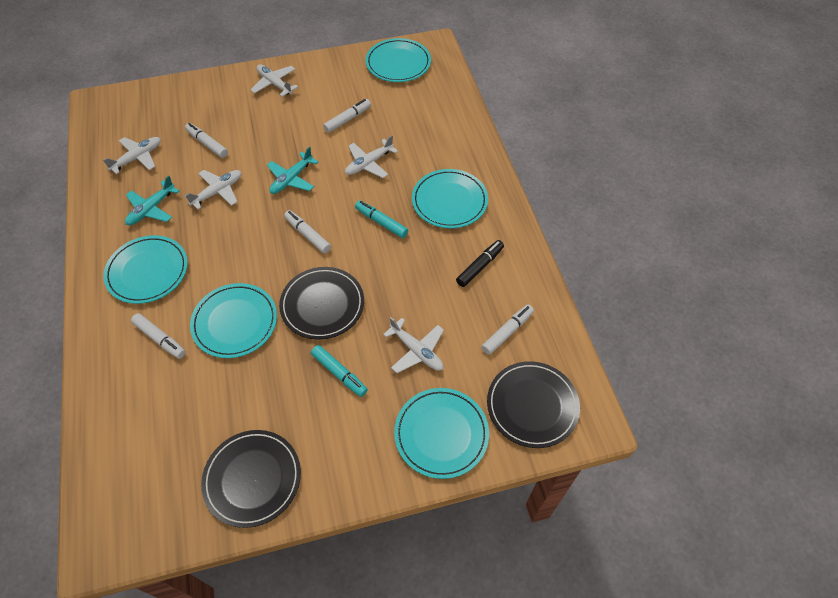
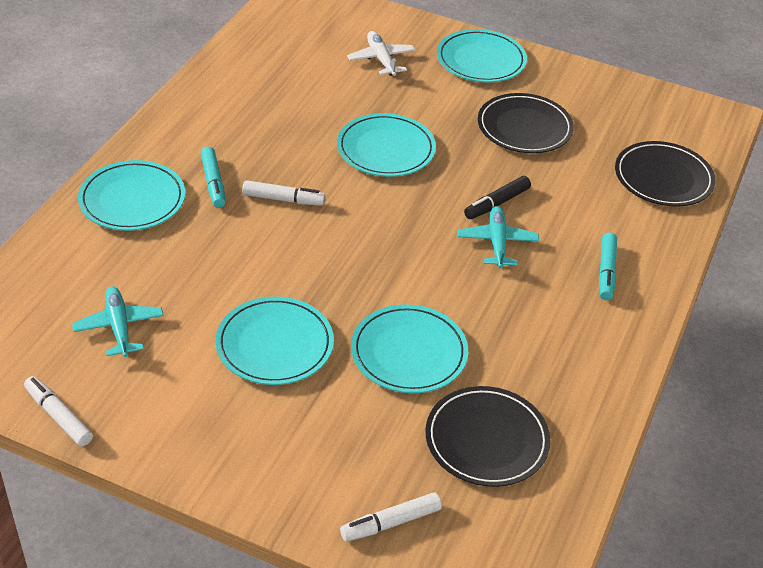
white marker: [131,313,186,359] [185,123,228,158] [284,210,331,254] [323,99,371,133] [481,304,534,355] = 5 -> [24,376,93,446] [242,180,325,206] [340,492,442,542] = 3
white plane: [103,137,161,174] [185,170,241,209] [251,65,298,97] [345,135,398,178] [383,317,444,373] = 5 -> [347,31,415,76] = 1

